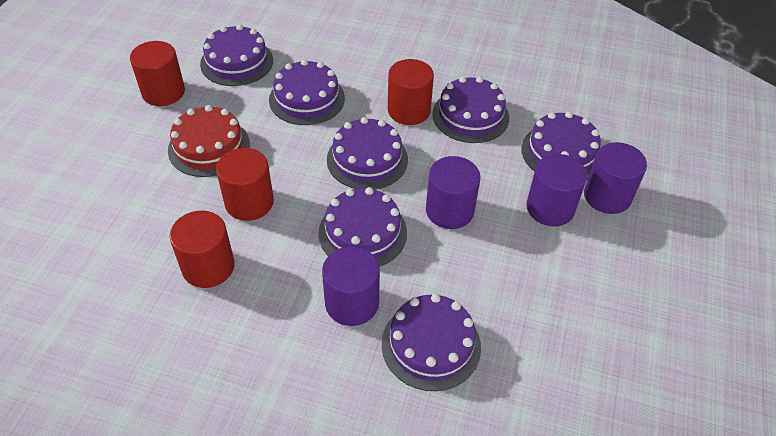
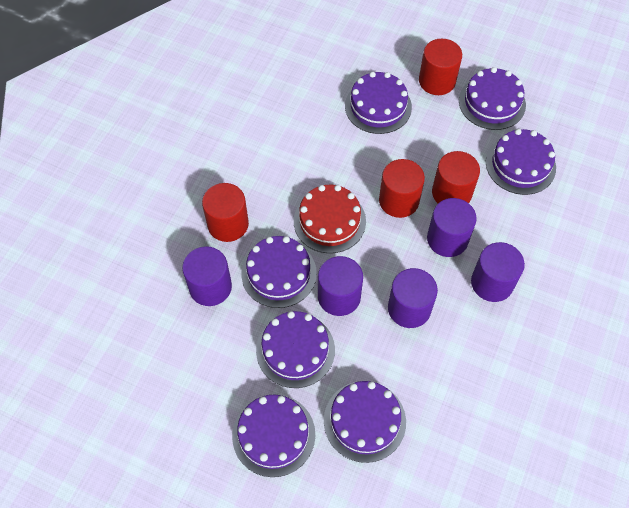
purple cylinder: [322,246,380,326] [426,156,481,229] [526,154,587,226] [584,142,647,214] = 4 -> [182,246,232,306] [318,256,363,316] [388,268,438,328] [427,198,477,257] [471,242,525,302] = 5

